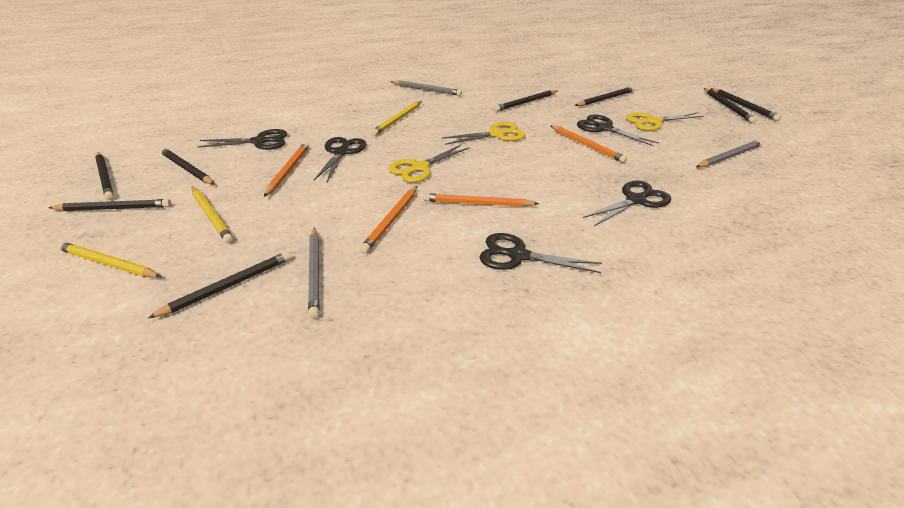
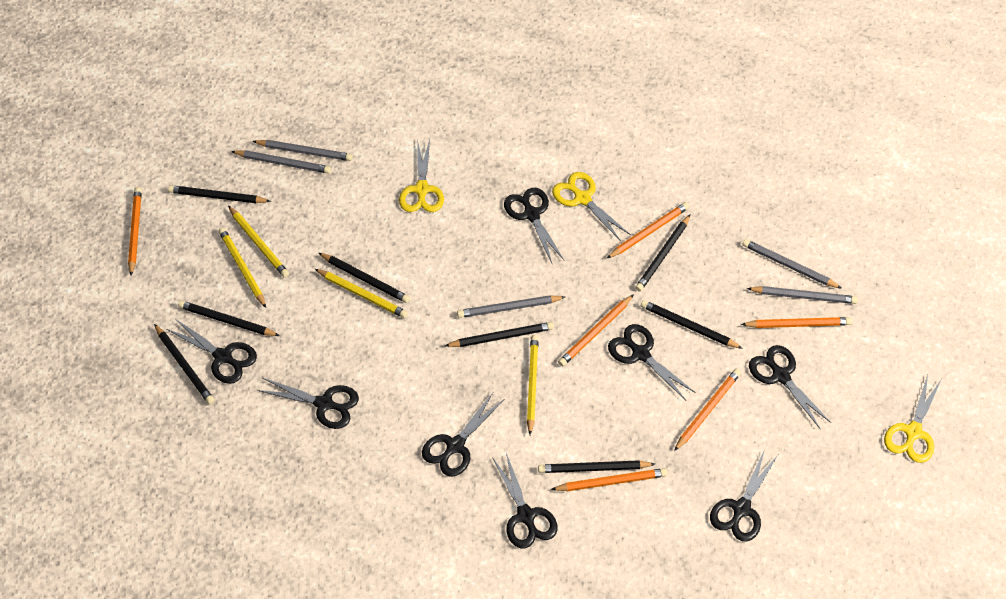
black scissors: [197,129,287,150] [314,137,367,182] [480,233,602,273] [577,114,659,146] [583,181,671,226] = 5 -> [166,319,257,384] [257,378,359,429] [422,393,503,477] [492,453,558,548] [504,188,565,263] [608,324,696,400] [710,449,778,542] [749,345,831,429] = 8
grey pencil: [308,228,320,318] [390,80,462,96] [696,140,763,168] = 3 -> [231,150,331,173] [253,140,353,161] [457,295,565,318] [742,239,842,289] [747,286,858,304] = 5
orange pencil: [264,142,309,197] [360,186,417,253] [423,193,539,207] [550,125,627,163] = 4 -> [128,187,142,275] [551,468,667,491] [558,294,634,366] [606,202,689,259] [674,369,741,451] [741,317,852,328] = 6
yellow pencil: [57,242,161,278] [192,187,233,243] [371,101,422,136] = 3 -> [218,227,266,308] [228,206,289,278] [315,269,408,318] [527,335,539,435] = 4

